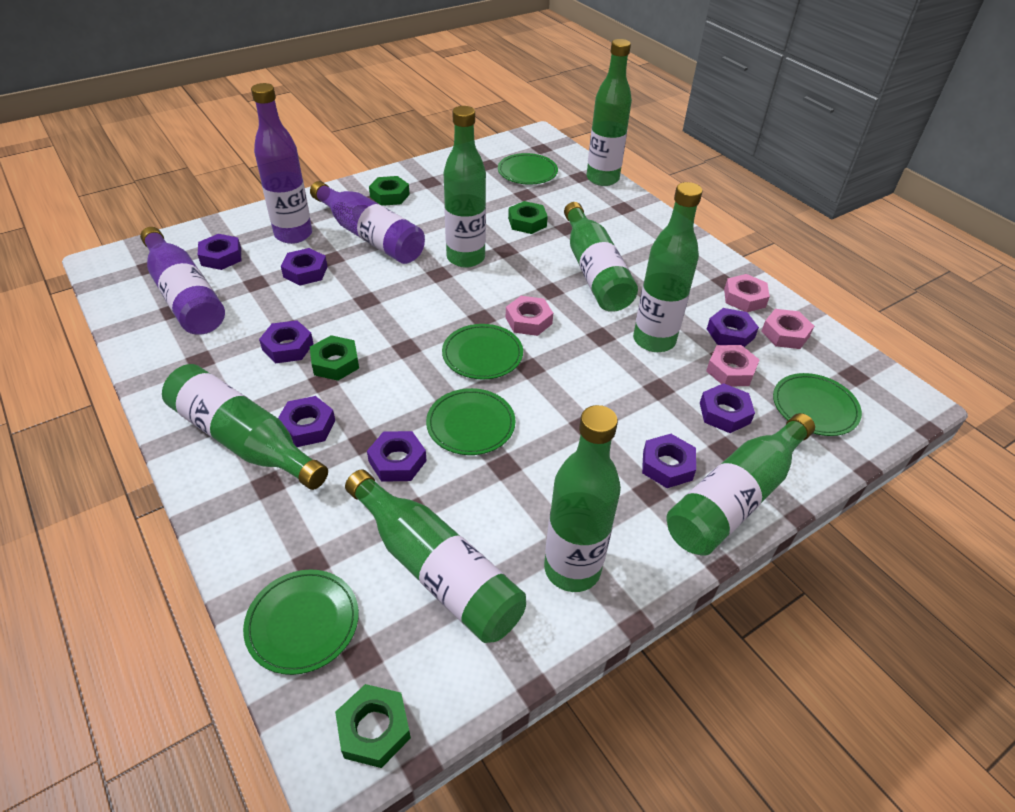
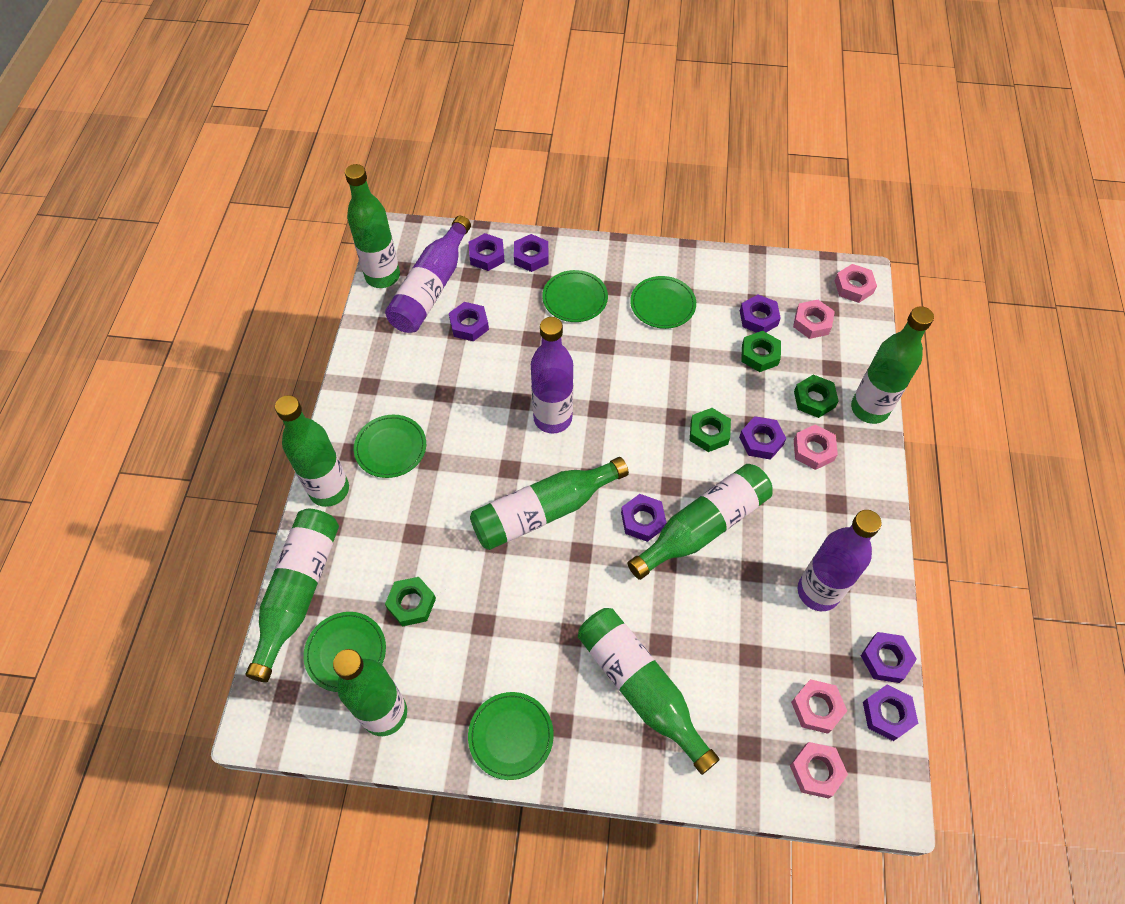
pink nut: [506,296,553,336] [706,345,760,386] [724,274,770,312] [761,309,814,349] = 4 -> [790,742,848,799] [791,679,847,734] [793,300,835,339] [794,424,838,470] [834,264,877,303] = 5

